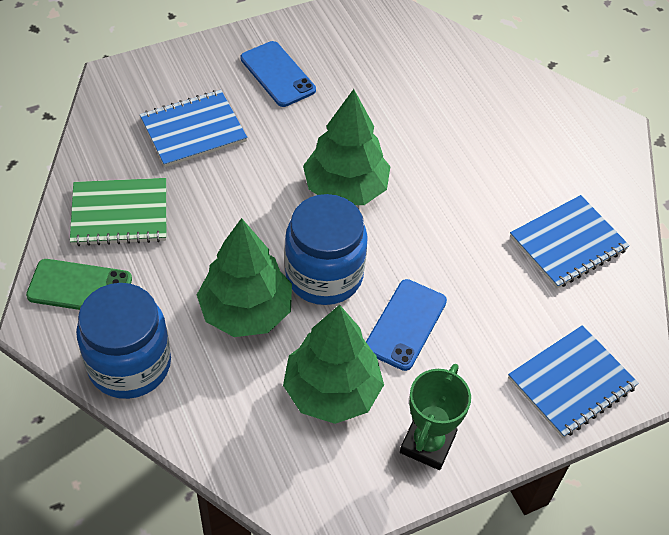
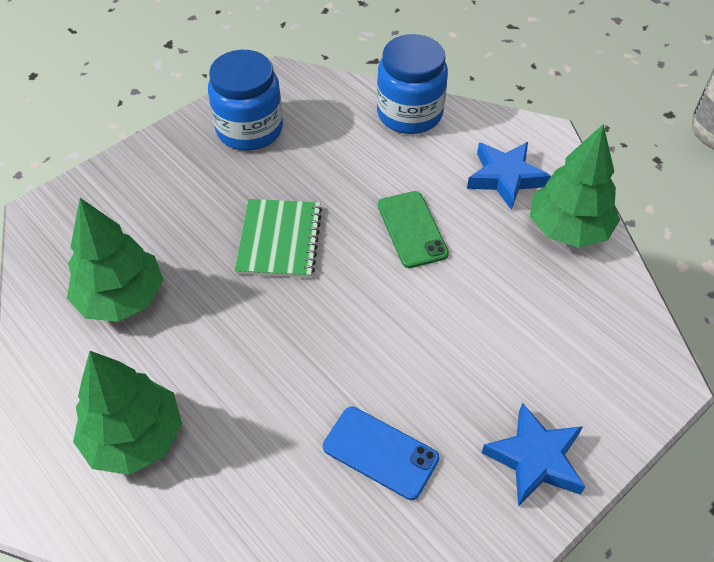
blue notebook: [140,90,247,167] [508,325,639,438] [510,195,630,288] = 3 -> none = 0
blue phone: [241,41,316,107] [366,279,447,371] = 2 -> [323,407,439,500] = 1
blue star: none = 0 -> [467,142,551,210] [482,402,585,507] = 2
green trophy: [400,364,471,470] = 1 -> none = 0

